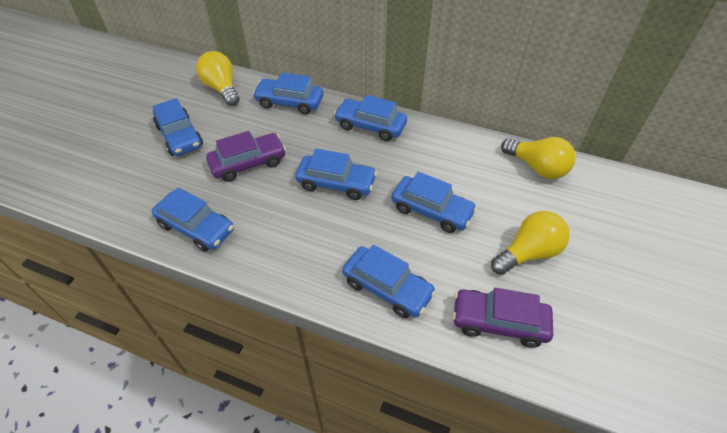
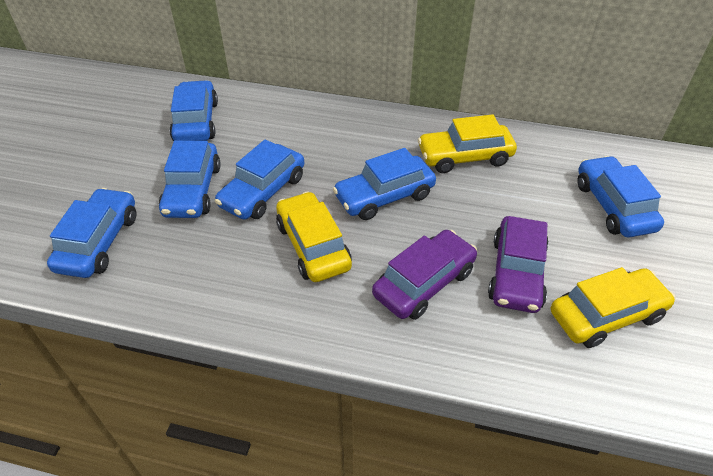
blue car: [152,188,234,252] [153,98,203,156] [253,72,324,115] [295,149,377,200] [334,95,407,141] [342,245,436,318] [391,172,477,233] = 7 -> [47,188,136,278] [159,141,221,218] [170,80,218,141] [215,139,304,220] [333,148,436,220] [577,156,664,237] = 6
yellow car: none = 0 -> [276,191,352,282] [418,114,517,173] [551,267,676,348] = 3
yellow light bulb: [196,51,240,106] [491,211,570,275] [501,137,576,179] = 3 -> none = 0

